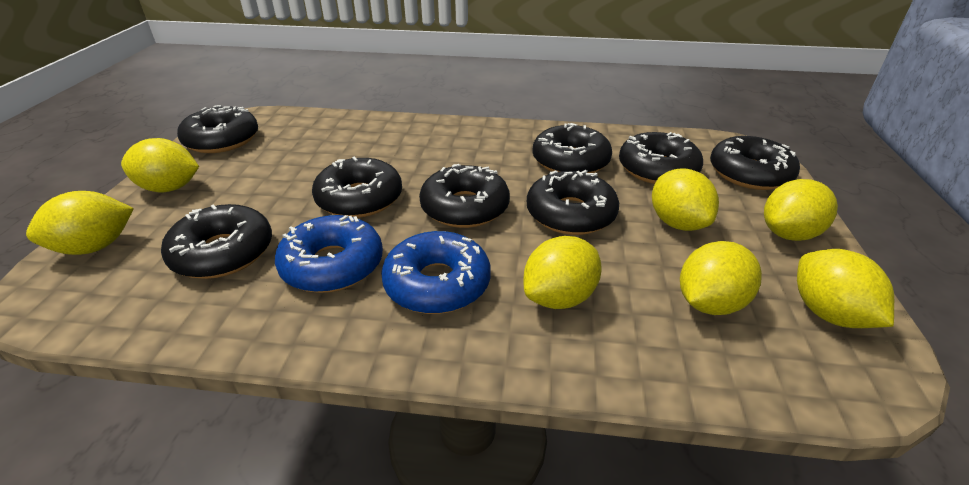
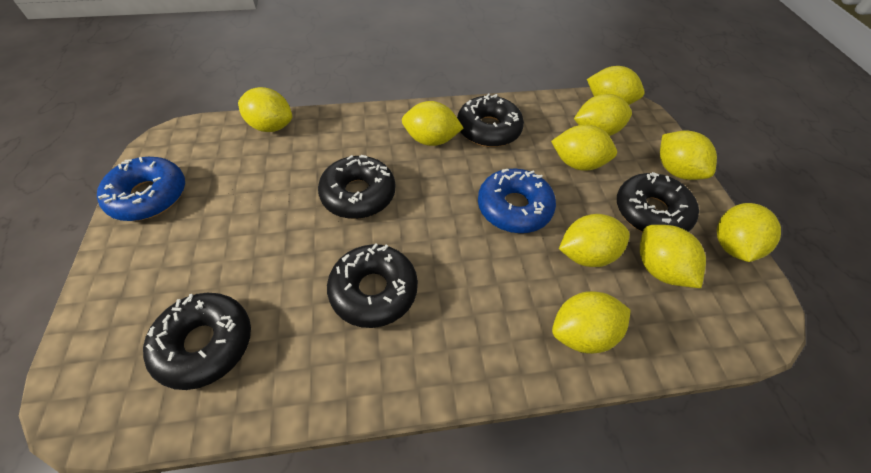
black donut: [161,204,272,279] [177,105,258,153] [312,157,402,218] [419,164,510,228] [527,170,619,235] [532,123,612,173] [619,132,703,184] [710,136,800,190] = 8 -> [143,293,251,390] [318,155,395,219] [327,243,418,328] [457,93,524,147] [617,172,699,232] = 5
yellow lemon: [26,191,134,255] [121,138,199,193] [523,236,602,309] [652,169,719,231] [680,241,762,315] [764,179,838,241] [797,249,894,328] = 7 -> [238,87,292,132] [402,101,463,146] [551,125,617,171] [552,291,631,354] [559,214,630,267] [574,94,632,136] [587,66,645,105] [640,225,706,288] [660,131,717,180] [717,203,781,262] = 10

